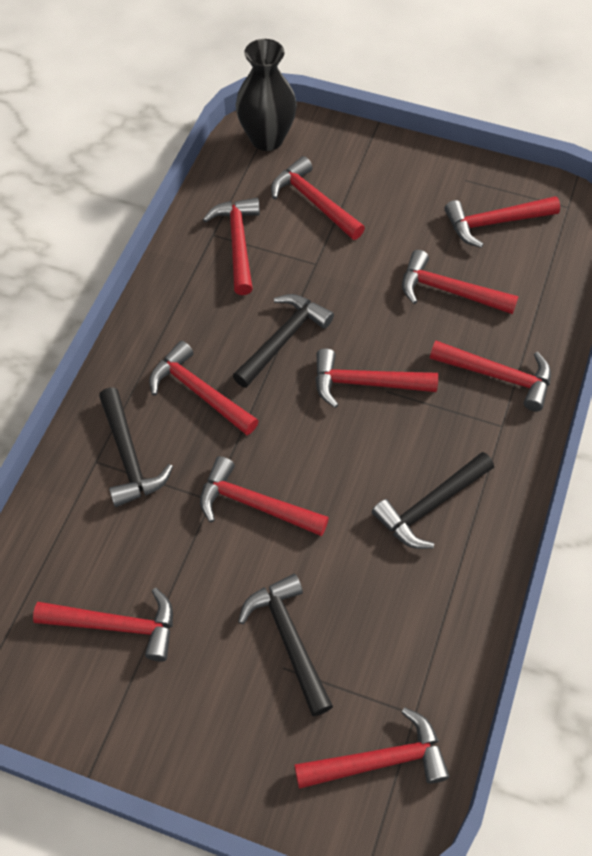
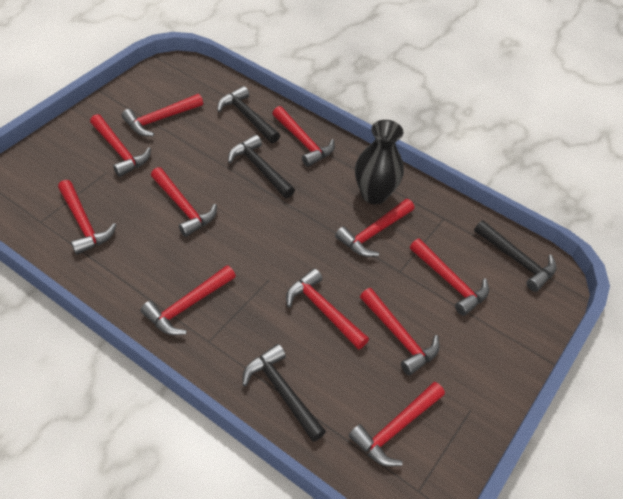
red hammer: [33,588,173,661] [149,341,259,435] [200,456,329,536] [203,198,260,295] [271,156,365,240] [294,707,450,789] [315,348,438,408] [402,250,519,314] [430,341,551,411] [444,196,560,248] = 10 -> [58,180,116,255] [90,114,151,177] [121,94,203,136] [141,265,236,335] [151,167,217,237] [272,106,335,167] [286,268,369,350] [335,199,415,257] [349,382,445,467] [360,288,440,375] [410,239,489,316] = 11

